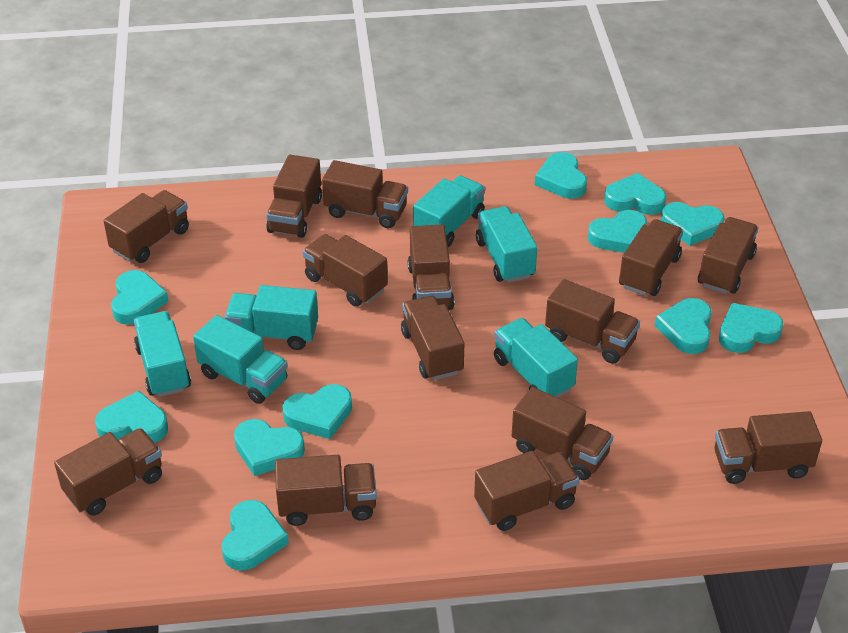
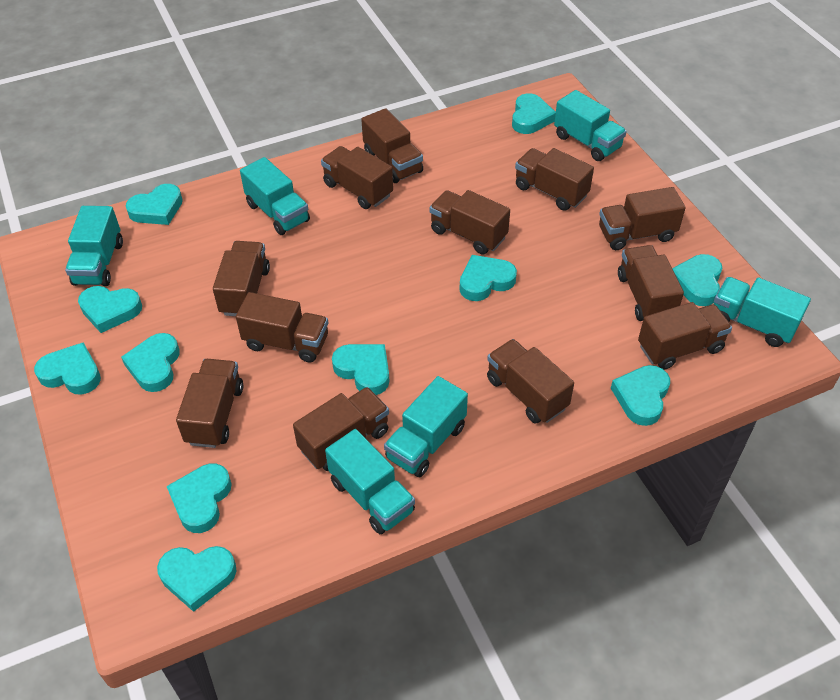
brown truck: [54,428,162,516] [104,190,189,263] [266,155,322,238] [275,455,377,526] [303,234,388,307] [322,160,408,228] [401,296,464,380] [408,224,455,310] [474,451,579,531] [512,387,613,480] [545,279,640,364] [619,219,683,296] [698,217,758,294] [714,411,822,484] = 14 -> [176,359,243,448] [213,241,270,316] [236,292,328,363] [293,387,389,471] [321,146,393,209] [361,108,423,183] [430,190,510,255] [487,339,574,424] [515,148,594,211] [599,187,686,250] [618,245,684,321] [638,302,732,370] = 12

